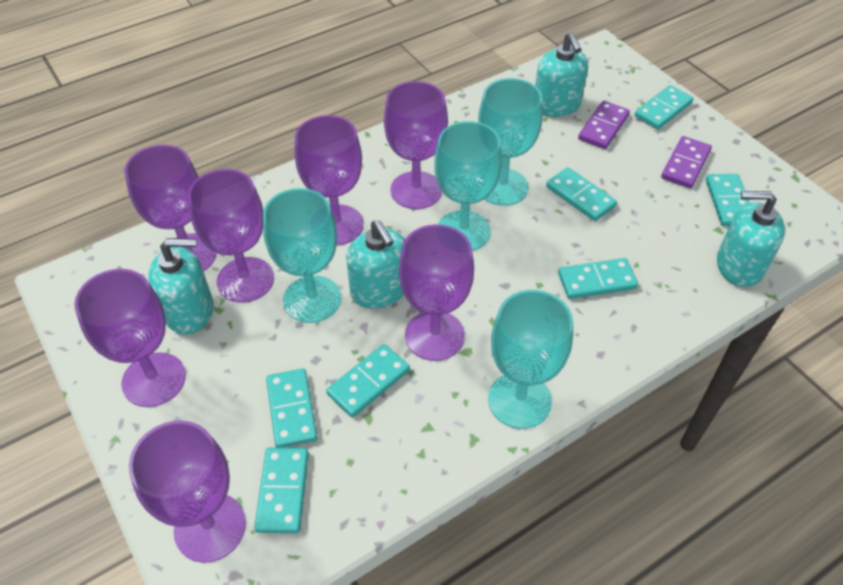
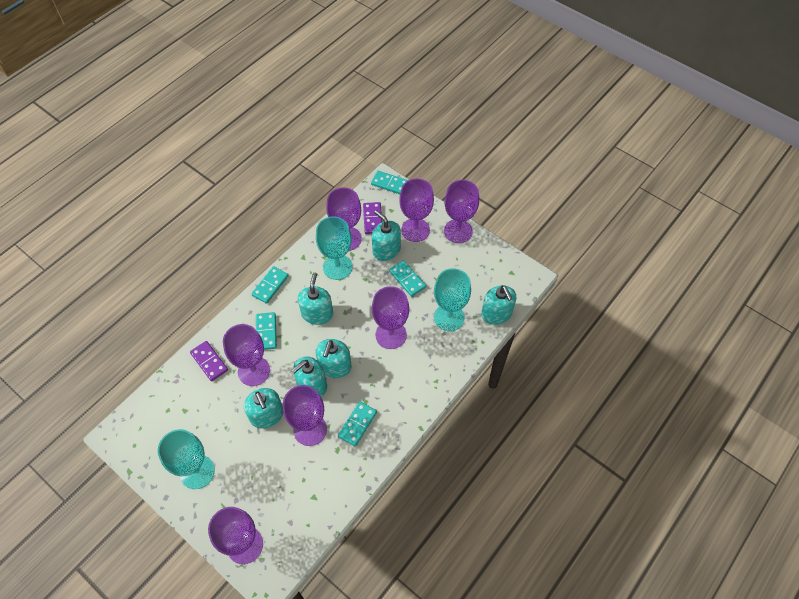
turquoise domino: [254,448,309,533] [266,368,317,448] [326,344,410,418] [546,167,617,221] [558,258,638,299] [634,85,694,129] [705,174,750,226] = 7 -> [251,266,289,304] [256,312,277,350] [338,401,377,447] [371,171,408,194] [389,260,426,297] = 5
turquoise goblet: [263,188,341,323] [434,121,502,251] [478,78,543,206] [488,290,573,429] = 4 -> [158,429,215,489] [316,216,353,280] [434,268,471,331] = 3
turquoise soap dispenser: [148,238,214,335] [346,220,405,309] [535,32,588,117] [717,191,785,287] = 4 -> [244,388,283,428] [291,356,327,397] [298,273,333,325] [315,339,352,378] [372,210,401,261] [481,285,516,325] = 6

